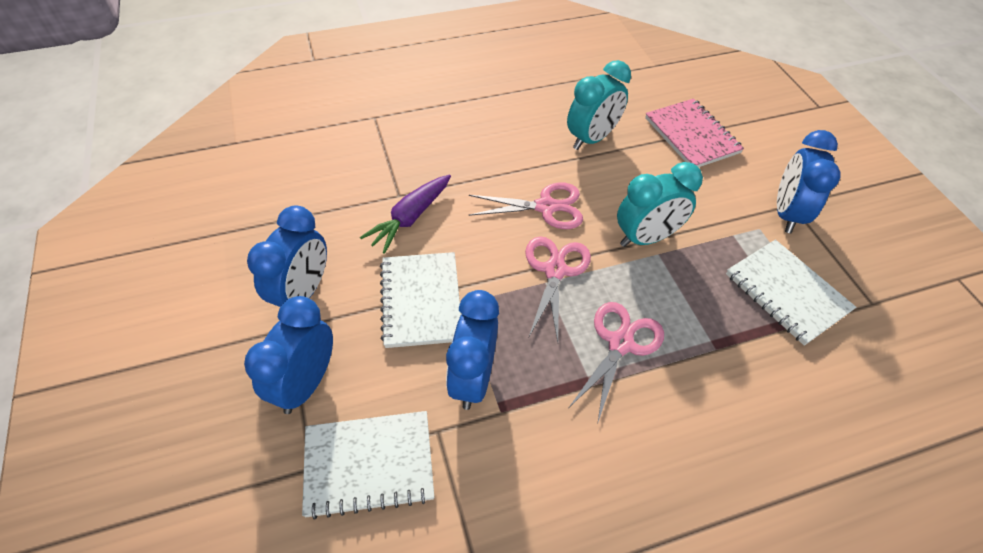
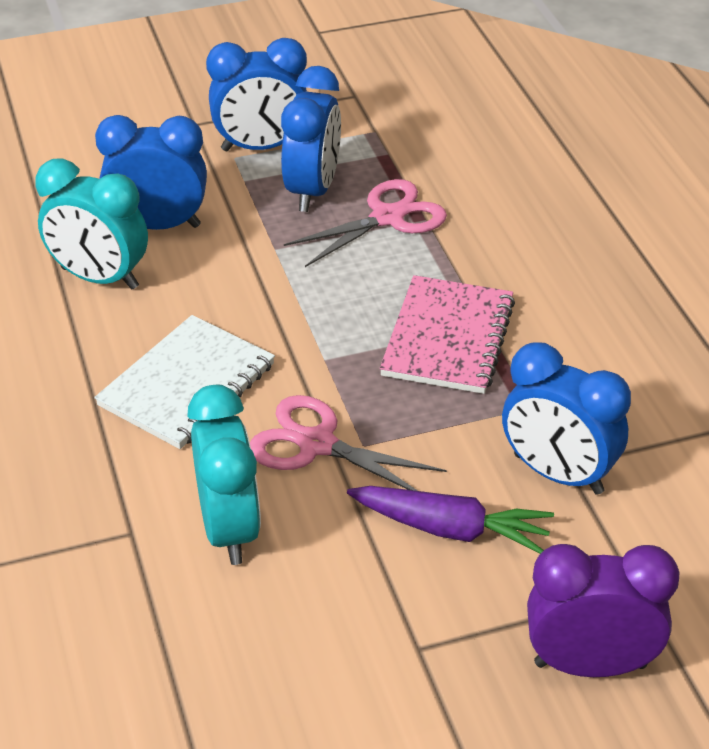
pink scissors: [469,182,583,229] [525,237,591,342] [569,302,664,424] = 3 -> [250,395,447,491] [284,179,447,267] = 2
purple clock: none = 0 -> [527,544,679,677] = 1
white notebook: [302,411,434,520] [380,252,461,348] [726,240,856,346] = 3 -> [94,315,275,449] = 1

